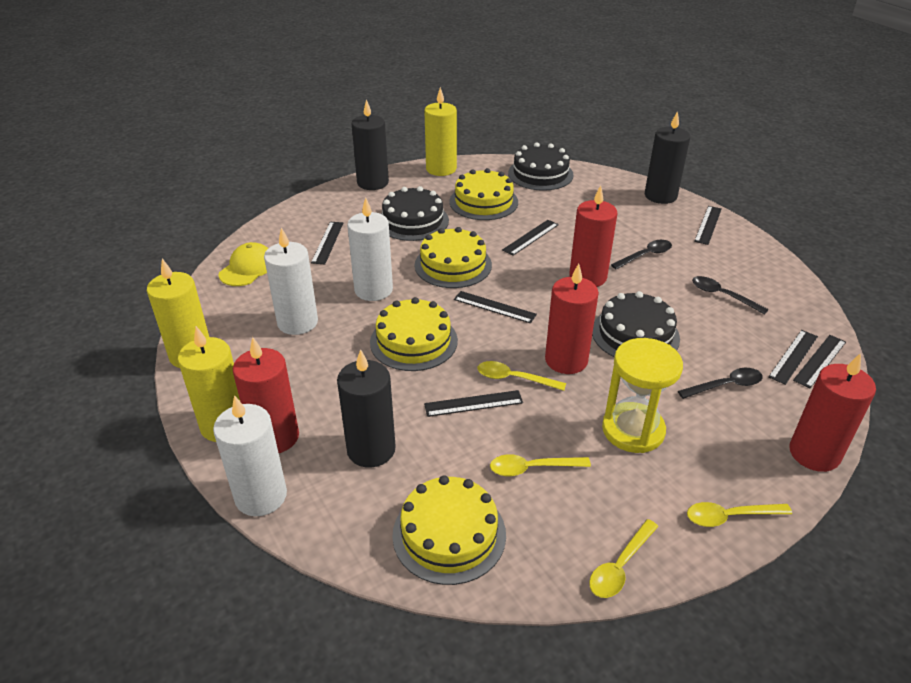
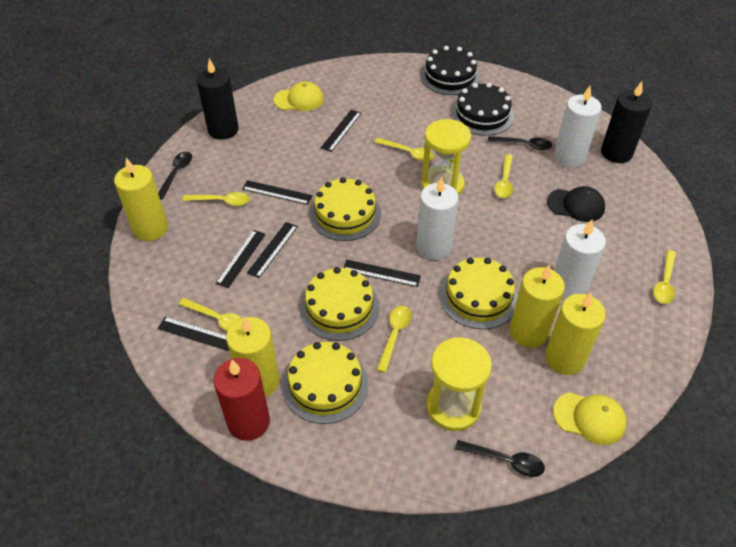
black cake: [381,186,449,241] [508,142,574,191] [592,291,680,357] = 3 -> [420,46,480,95] [451,83,514,136] = 2
black candle: [337,349,396,468] [352,99,389,190] [645,111,690,204] = 3 -> [197,58,239,140] [601,81,652,163] = 2
black cap: none = 0 -> [547,186,605,222] = 1
black ruler: [311,222,343,264] [424,390,523,417] [454,291,537,324] [502,220,559,255] [694,206,722,245] [768,330,818,385] [793,335,846,388] = 7 -> [157,317,229,351] [216,230,266,288] [242,180,313,205] [247,222,298,278] [321,110,362,152] [343,260,421,287] = 6
red candle: [233,337,299,453] [545,263,599,374] [569,185,617,287] [789,353,876,472] = 4 -> [213,358,270,441] = 1
yellow candle: [147,258,209,368] [178,326,240,442] [424,87,457,176] = 3 -> [114,158,168,241] [226,317,279,397] [510,264,565,348] [545,292,606,375] = 4
yellow cap: [219,242,268,286] = 1 -> [274,82,324,111] [553,392,627,445] = 2
yellow hourglass: [602,338,683,453] = 1 -> [421,119,471,196] [426,337,492,431] = 2
yellow spoon: [477,361,566,391] [490,454,591,476] [589,519,658,598] [687,502,792,527] = 4 -> [179,298,242,331] [182,192,250,206] [375,138,434,161] [377,306,412,373] [494,154,513,198] [653,250,676,304] = 6

